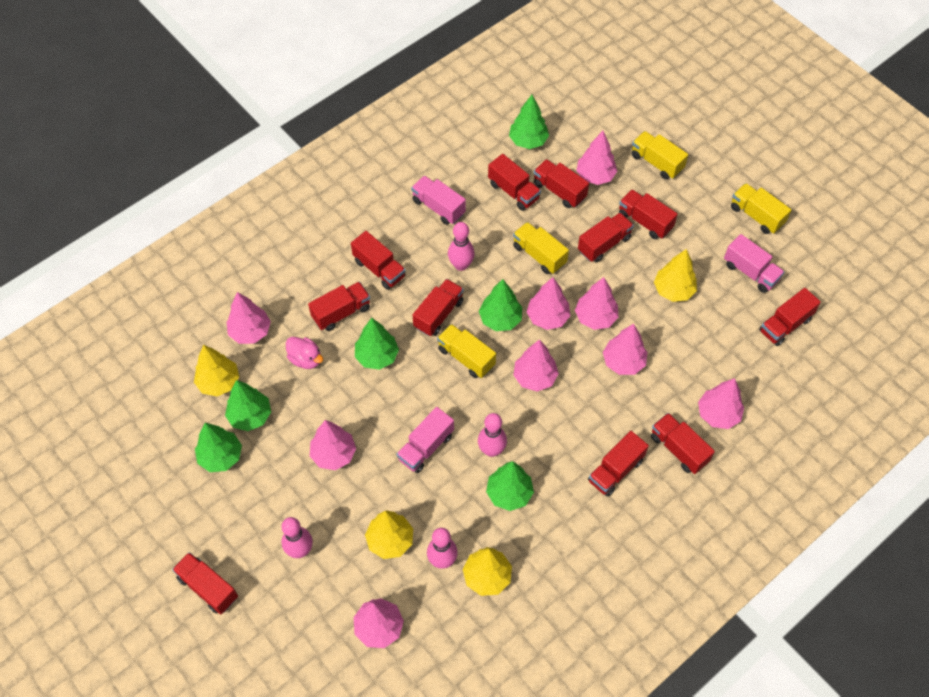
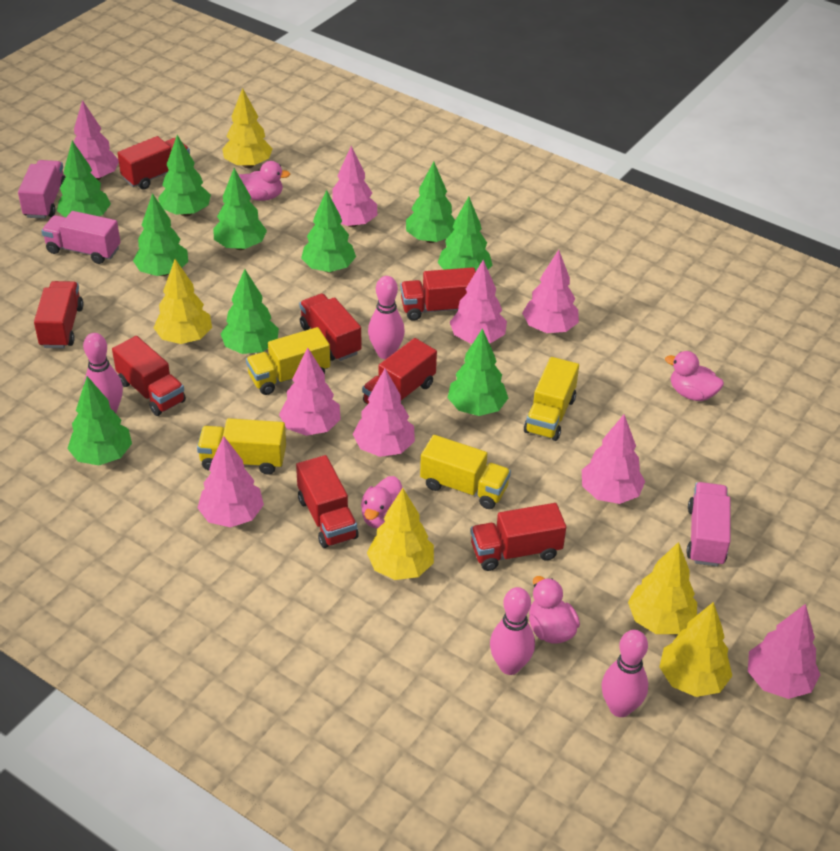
green tree: [195,423,242,472] [225,380,271,431] [355,318,399,370] [479,279,522,331] [486,461,534,511] [509,95,549,149] = 6 -> [57,141,111,217] [67,376,132,465] [133,193,188,276] [158,135,211,216] [213,168,267,250] [221,269,279,354] [301,190,356,273] [406,162,455,243] [438,197,492,271] [448,328,508,416] = 10
pink duck: [286,337,323,369] = 1 -> [239,161,290,201] [361,476,403,529] [529,576,580,643] [665,351,724,401] = 4
red truck: [172,552,238,614] [308,282,370,331] [351,231,406,290] [413,279,464,336] [488,154,541,211] [534,159,589,208] [578,213,634,263] [588,431,649,497] [619,189,678,239] [651,413,715,474] [759,288,821,346] = 11 -> [34,281,84,348] [112,336,186,416] [117,136,190,190] [296,455,359,548] [299,294,361,361] [362,338,437,404] [400,267,476,321] [471,503,566,571] = 8
yellow tree: [194,345,239,397] [365,510,413,559] [463,547,512,596] [654,249,697,302] = 4 -> [154,259,212,344] [222,88,273,168] [367,488,434,580] [628,542,697,634] [659,602,732,697] = 5

